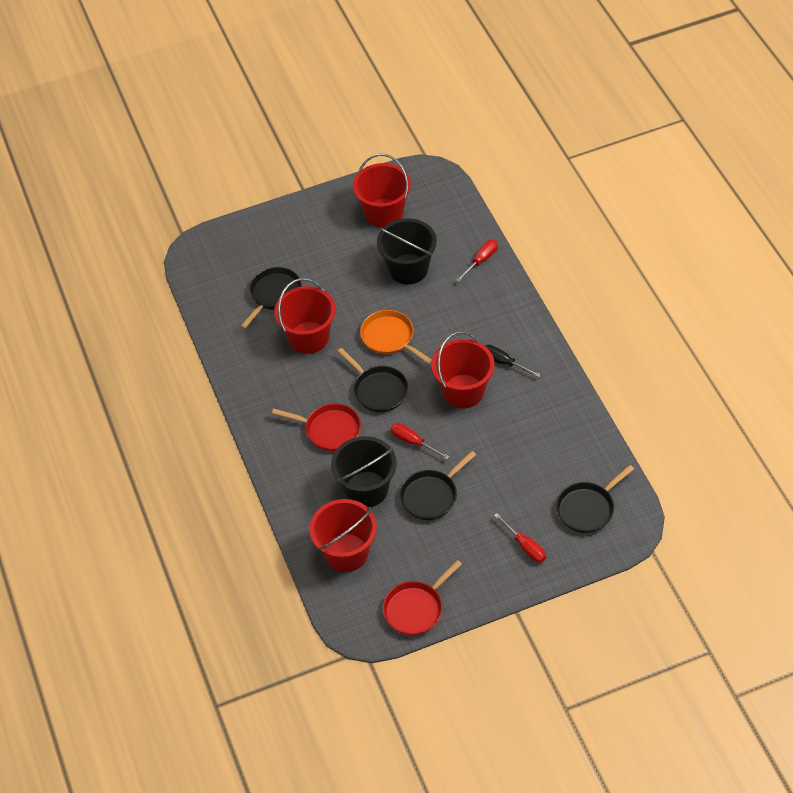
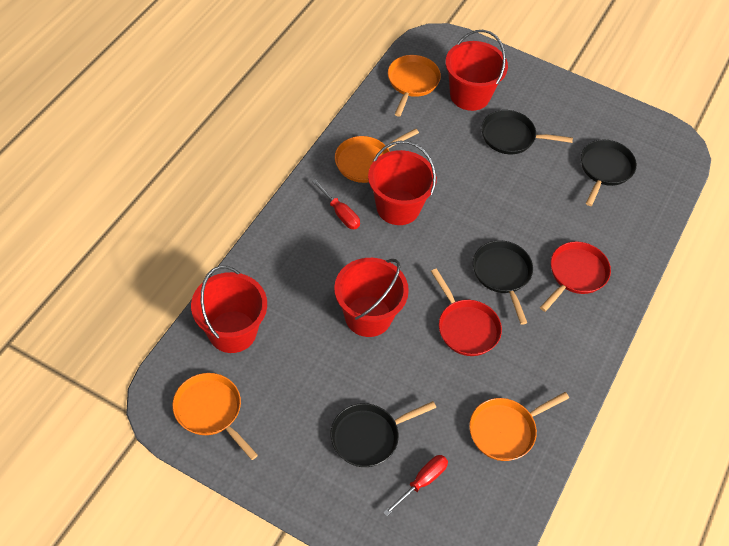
black bucket: [331,436,397,507] [377,218,437,285] = 2 -> none = 0
black screwdriver: [484,344,541,377] = 1 -> none = 0
orange pan: [360,310,432,364] = 1 -> [173,373,258,460] [335,128,419,183] [388,55,441,117] [469,392,569,461] = 4
red screwdriver: [391,423,450,459] [456,240,498,282] [494,513,546,563] = 3 -> [312,179,360,229] [383,455,448,516] = 2

